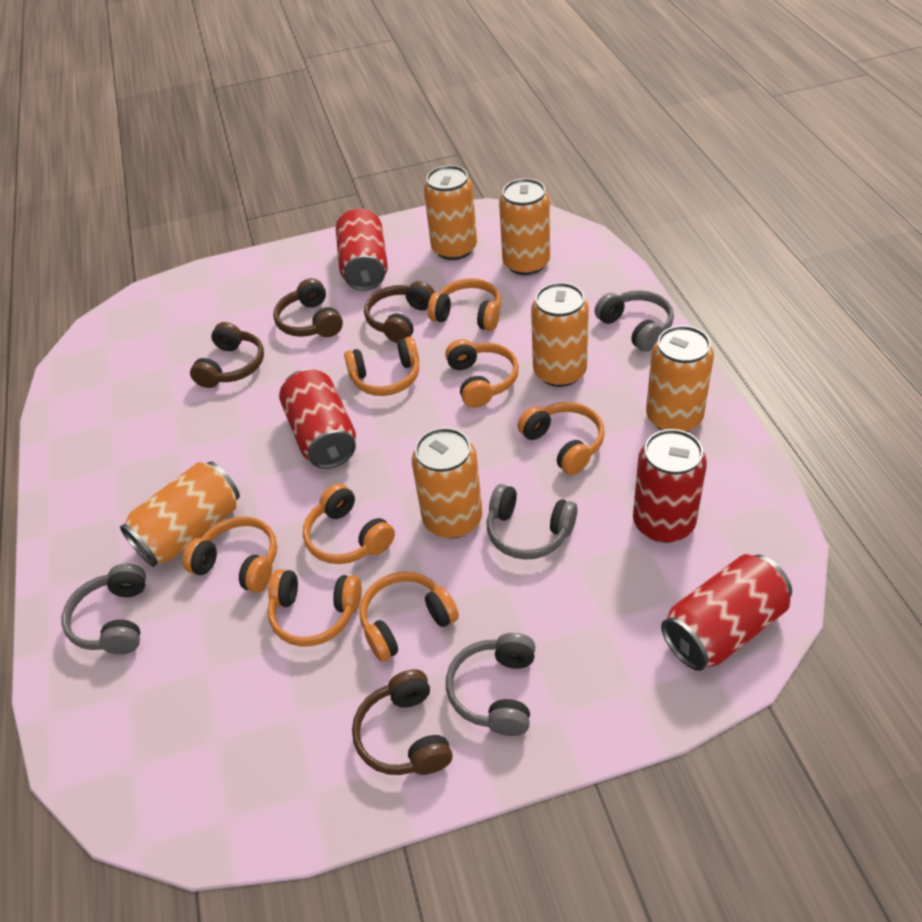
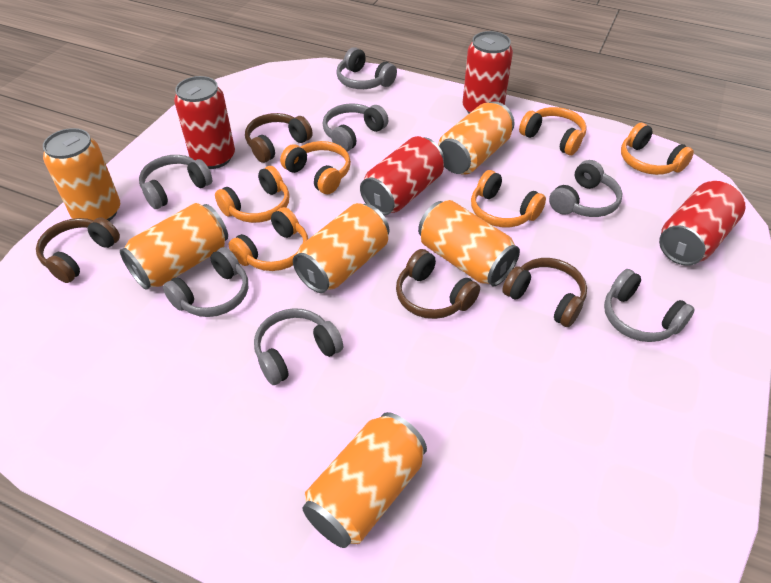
grey headphones: [62,563,146,654] [446,633,535,736] [487,484,577,560] [595,290,674,352] = 4 -> [139,155,212,209] [163,247,248,317] [254,308,343,385] [323,103,388,152] [336,47,397,89] [549,160,623,217] [604,269,695,342] = 7
orange headphones: [182,516,277,593] [268,569,362,647] [303,483,395,564] [344,337,419,396] [359,572,459,662] [428,278,501,331] [445,339,519,408] [518,402,605,475] = 8 -> [215,166,290,223] [228,207,308,271] [280,141,351,194] [471,170,546,227] [519,107,587,155] [621,123,694,175] = 6

